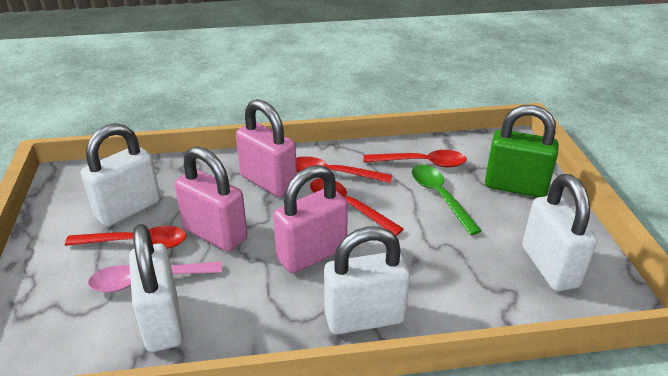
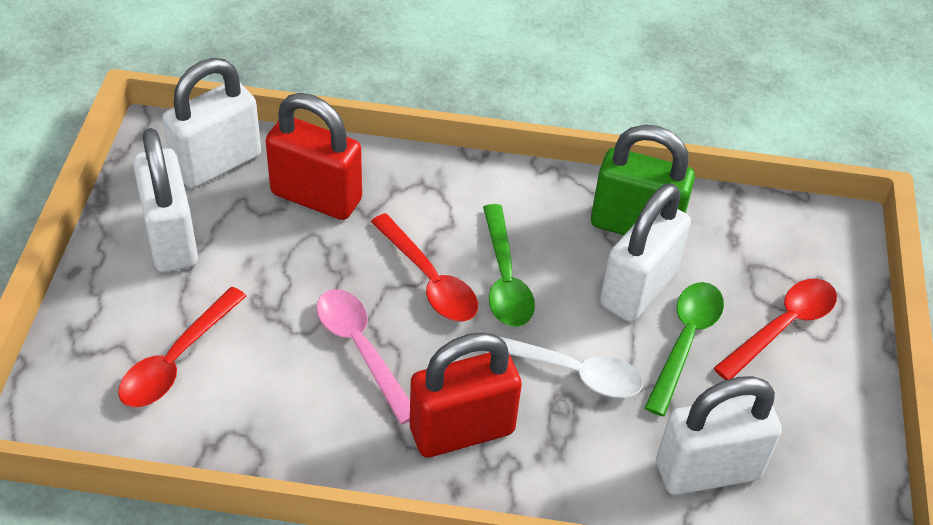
green spoon: [412,165,482,235] = 1 -> [483,204,535,327] [644,282,724,416] = 2
pink padlock: [175,146,248,252] [236,99,297,197] [273,165,348,274] = 3 -> none = 0
red padlock: none = 0 -> [266,93,362,220] [410,332,522,457] = 2
red spoon: [65,226,186,249] [296,156,392,183] [310,178,404,236] [364,150,467,167] = 4 -> [118,287,246,407] [371,213,478,321] [714,279,837,380] = 3
white spoon: none = 0 -> [480,331,643,398] = 1

